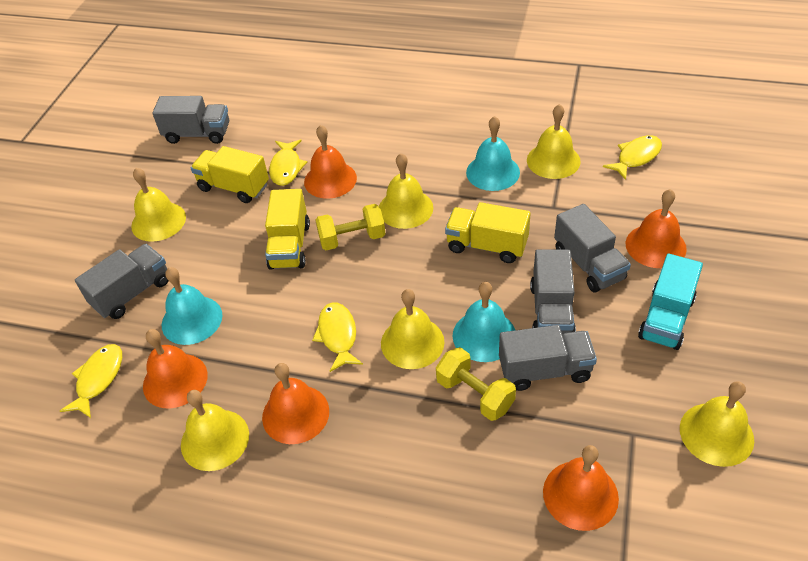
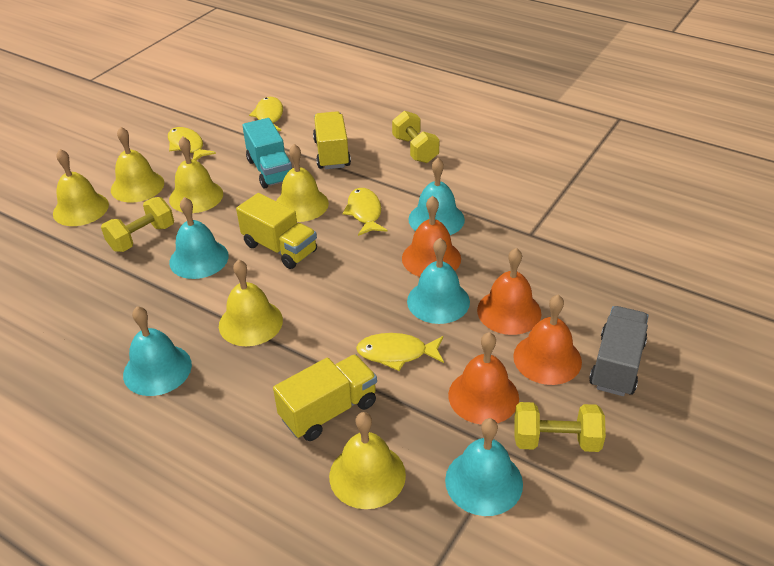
grey truck: [75,244,168,319] [152,96,229,144] [499,325,597,391] [530,249,576,335] [554,204,631,293] = 5 -> [589,306,648,396] = 1
orange bell: [143,329,208,408] [262,363,329,444] [304,125,357,199] [543,445,619,531] [626,189,687,268] = 5 -> [402,196,461,277] [448,332,519,425] [477,248,542,335] [513,295,582,385] = 4
turquoise bell: [162,267,223,345] [452,282,515,362] [466,116,520,191] = 3 -> [123,306,192,396] [169,197,229,279] [407,238,470,324] [409,158,465,235] [445,418,523,516] = 5
yellow dumbbell: [315,204,385,250] [436,347,516,421] = 2 -> [101,197,174,252] [392,111,440,163] [515,402,606,452] = 3

